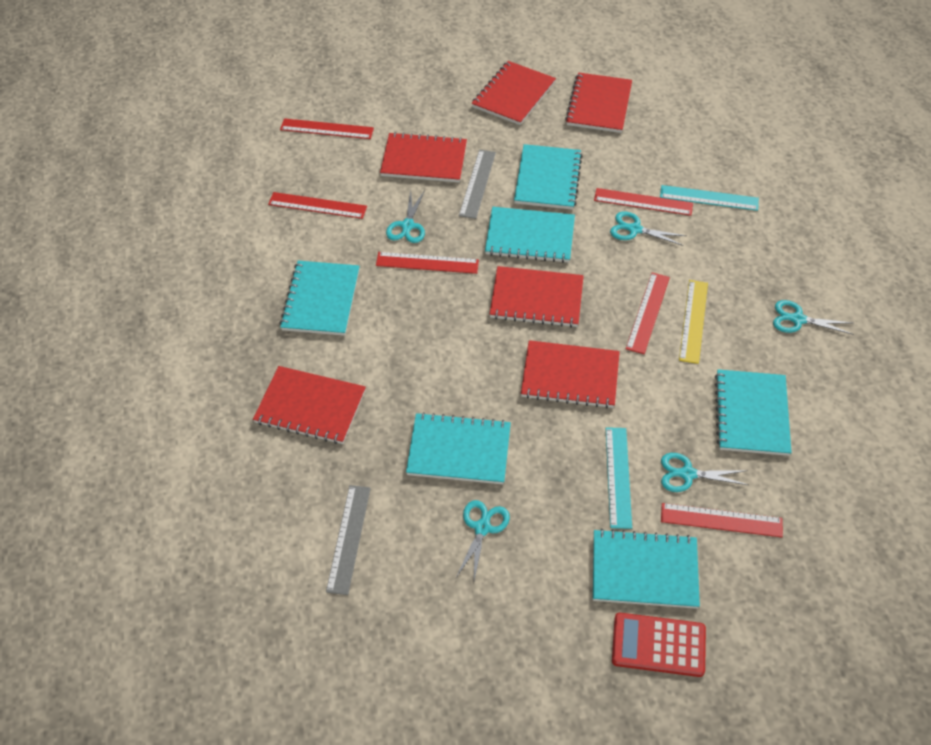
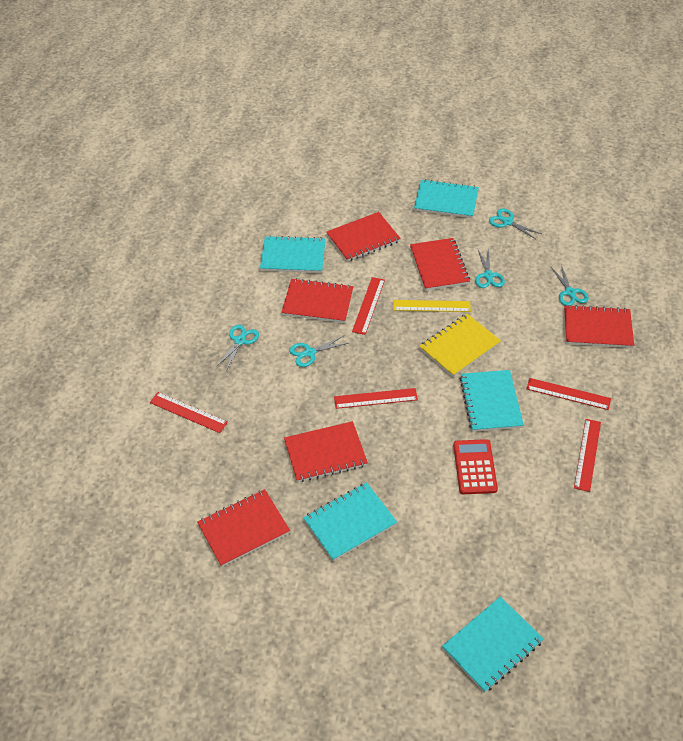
grey ruler: [326,485,371,595] [459,150,496,219] = 2 -> none = 0
red ruler: [268,192,367,219] [280,118,374,139] [376,252,479,274] [594,188,693,216] [626,272,670,354] [661,503,783,537] = 6 -> [150,392,228,433] [334,388,418,409] [352,277,385,335] [526,378,611,410] [574,419,601,492] = 5
turquoise notebook: [280,261,360,336] [406,412,511,484] [485,207,575,263] [514,144,582,210] [593,529,700,609] [715,369,792,456] = 6 -> [260,235,326,273] [303,482,397,561] [414,179,479,218] [442,597,544,693] [460,370,524,432] = 5
turquoise ruler: [606,427,632,529] [660,185,759,211] = 2 -> none = 0
yellow notebook: none = 0 -> [419,314,501,377] = 1

